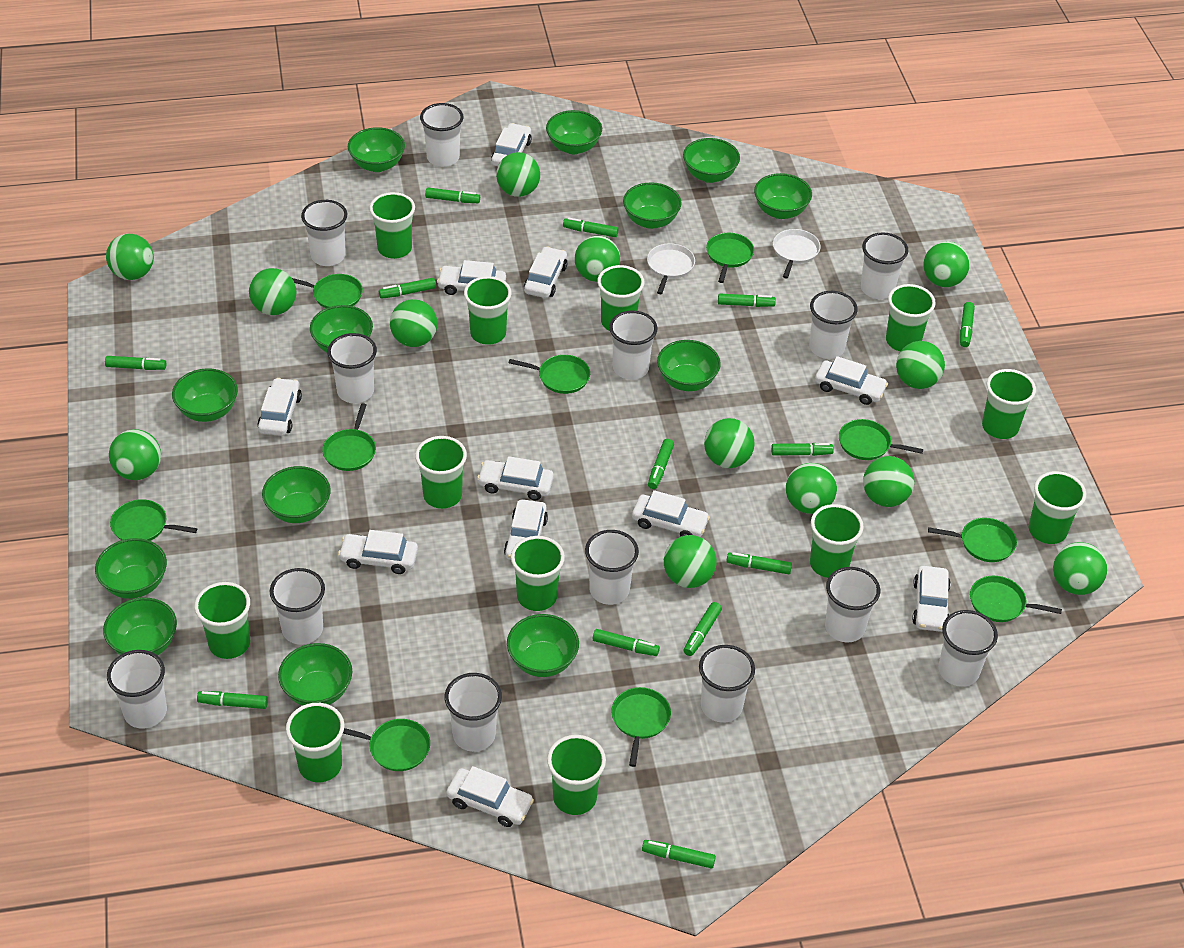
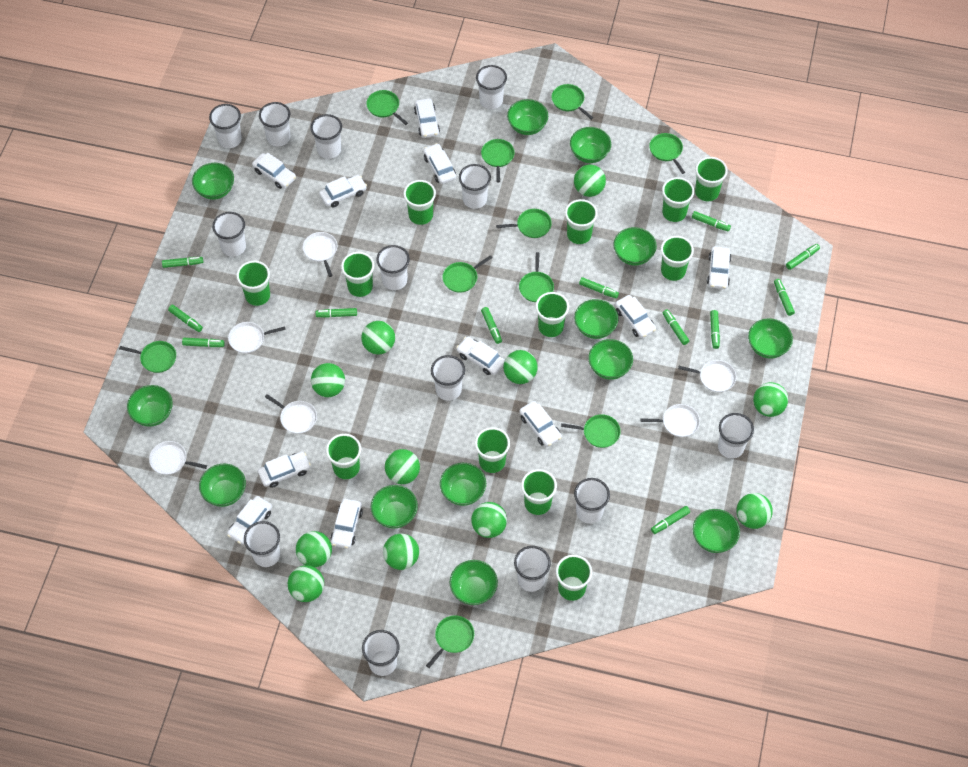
green ball: [106,233,154,280] [109,429,161,480] [249,268,297,315] [390,299,437,347] [496,152,540,197] [575,236,620,282] [664,535,717,588] [704,418,755,468] [786,463,837,514] [863,456,914,507] [896,341,945,389] [923,241,970,287] [1053,542,1107,595] = 13 -> [288,565,324,602] [296,531,332,567] [311,363,345,397] [361,321,395,355] [383,534,419,570] [385,449,420,484] [471,502,507,538] [503,350,538,384] [574,165,606,197] [736,493,773,529] [753,382,788,417] = 11
green marker: [105,356,166,370] [197,691,268,709] [379,278,436,299] [425,188,480,203] [563,217,618,237] [593,629,660,656] [642,840,716,869] [648,439,674,489] [684,602,722,656] [718,294,776,307] [726,552,792,574] [771,443,834,456] [960,302,975,347] = 13 -> [162,257,203,268] [168,305,203,332] [182,338,225,347] [315,308,357,318] [481,307,502,344] [579,277,619,299] [651,506,690,534] [663,309,689,345] [692,211,731,232] [710,310,720,349] [774,279,795,316] [786,244,820,270] = 12
white pan: [647,243,695,294] [773,229,821,279] = 2 -> [149,441,207,475] [228,322,286,353] [265,394,317,434] [303,232,337,277] [640,404,700,437] [678,360,736,392] = 6

